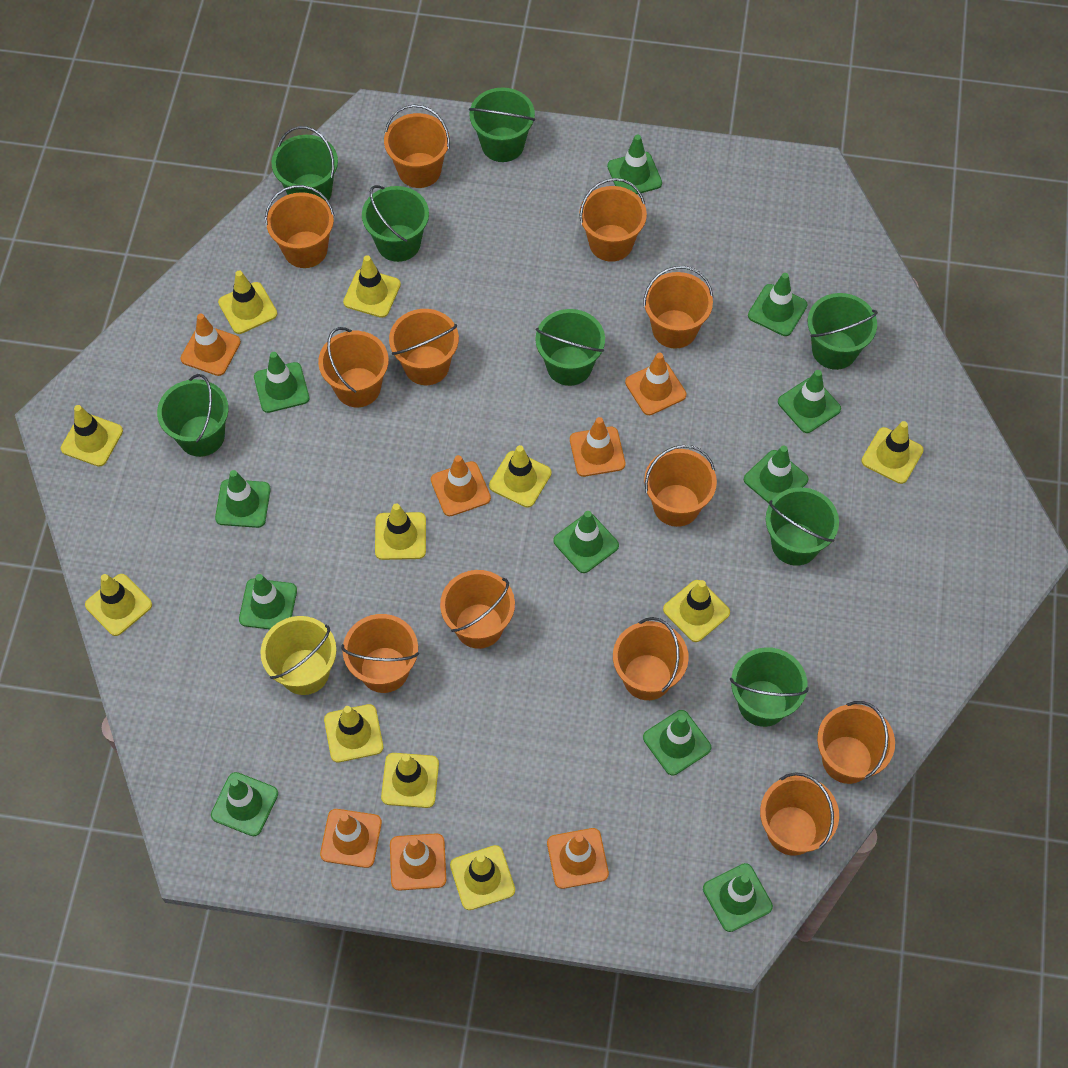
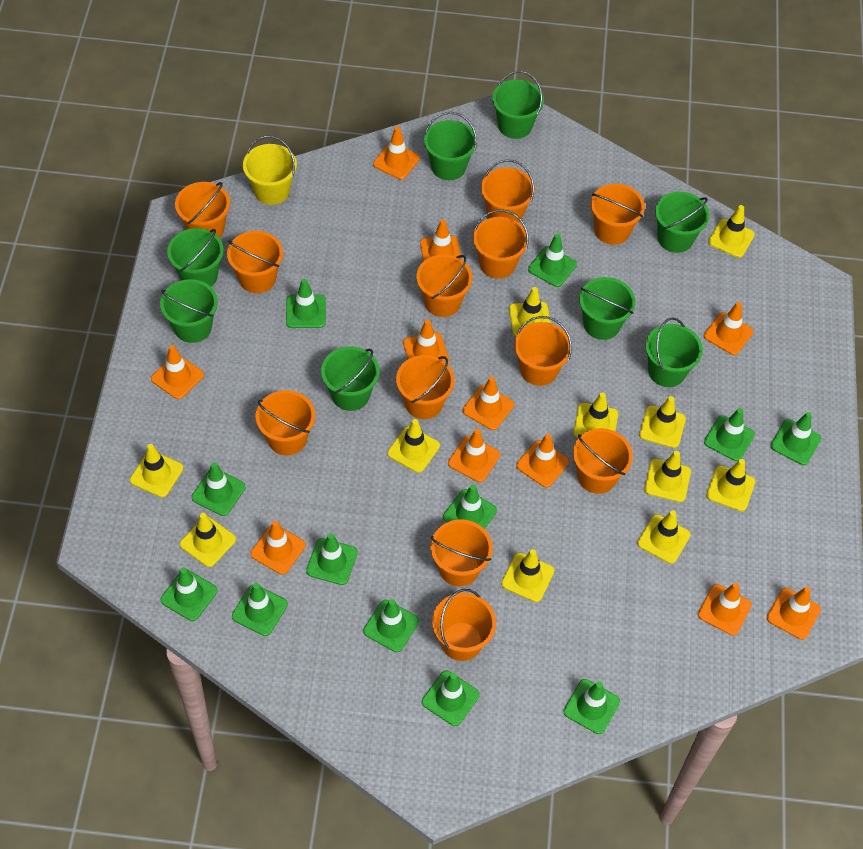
green traffic cone: [211,772,278,836] [215,470,271,528] [239,574,297,630] [254,352,309,413] [553,511,619,573] [607,135,662,194] [643,710,711,775] [703,863,773,932] [744,445,809,503] [748,273,808,336] [778,370,841,433] = 11 -> [161,567,217,621] [191,462,246,516] [232,583,288,636] [286,279,326,328] [306,533,358,585] [363,599,419,652] [422,671,480,726] [443,485,497,529] [528,234,577,287] [563,679,620,734] [704,408,755,461] [770,412,821,465] = 12
orange traffic cone: [181,314,241,376] [320,809,382,868] [390,833,446,891] [431,455,491,516] [547,828,609,889] [570,417,625,477] [625,353,686,415] = 7 -> [151,345,204,399] [250,521,306,575] [373,127,420,180] [403,320,449,363] [420,219,462,262] [448,429,500,482] [463,377,514,430] [516,434,569,488] [698,583,752,636] [704,302,754,355] [767,587,821,640] = 11

